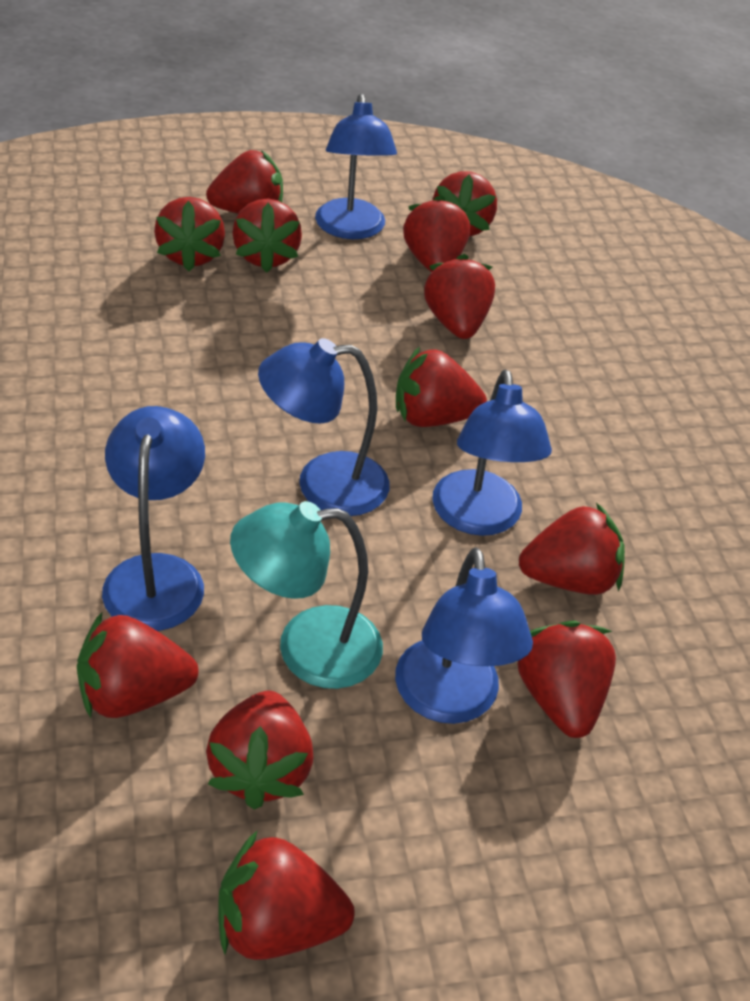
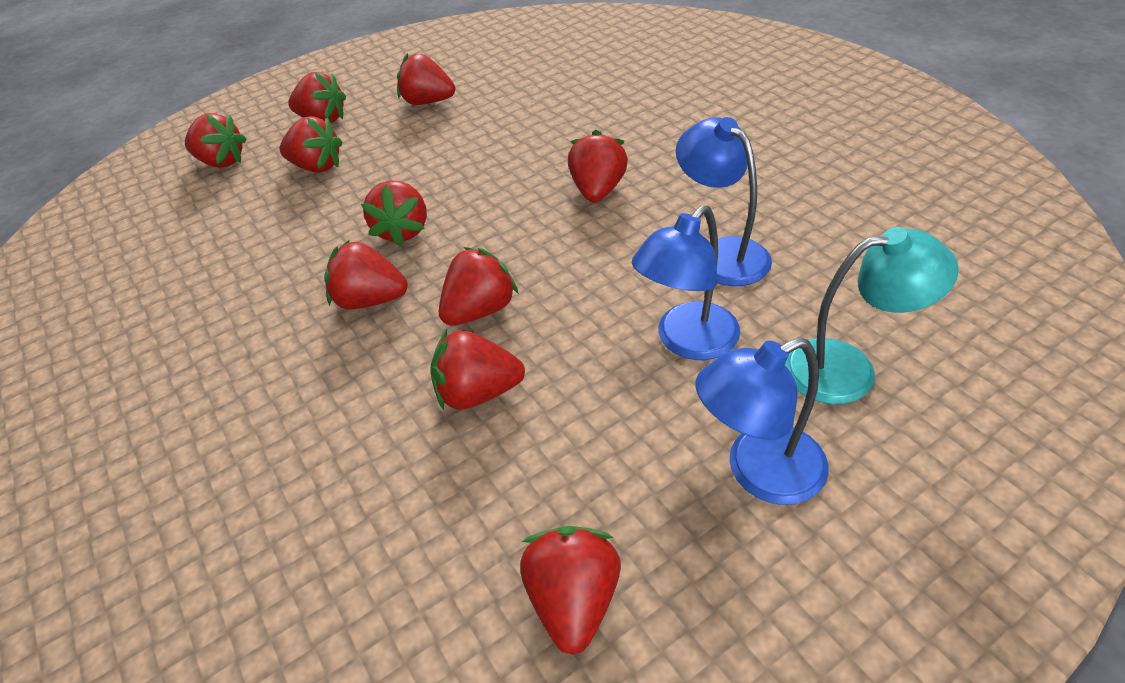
blue lamp: [102,406,205,631] [258,338,390,516] [315,94,397,239] [395,547,533,724] [432,370,552,536] = 5 -> [632,205,740,360] [676,117,772,286] [695,338,828,505] = 3
red strawberry: [77,613,198,718] [154,197,225,271] [206,150,283,214] [206,691,314,810] [219,830,355,960] [233,199,302,273] [396,347,487,427] [403,195,470,272] [424,254,495,339] [432,171,497,237] [517,621,616,738] [519,503,625,595] = 12 -> [185,113,247,168] [279,116,343,173] [288,72,346,123] [325,240,408,309] [361,181,427,247] [397,53,455,105] [430,329,525,410] [439,247,519,326] [520,526,621,655] [568,130,628,202] = 10

